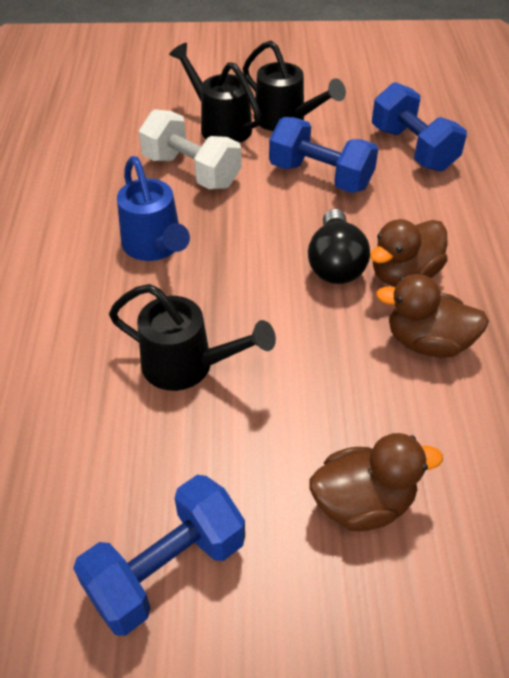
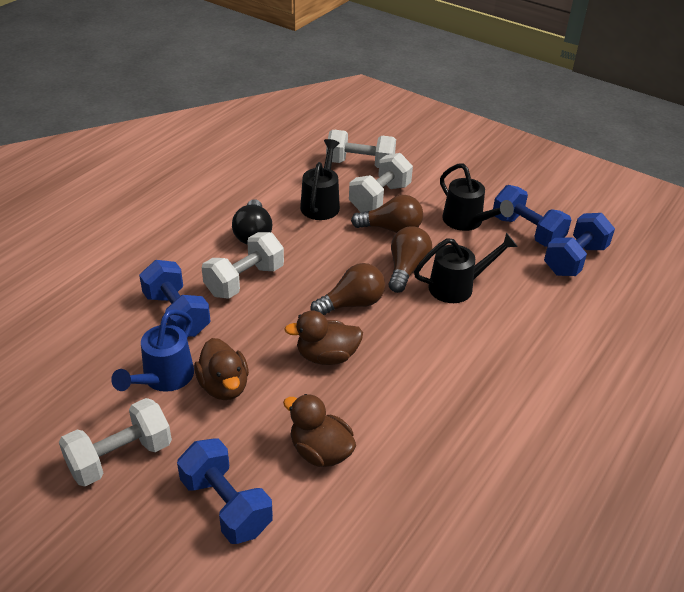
blue dumbbell: [73,475,245,636] [269,117,378,193] [372,82,467,171] = 3 -> [139,260,210,337] [177,438,273,544] [493,185,571,247] [544,213,615,276] = 4
brown light bulb: none = 0 -> [310,263,385,315] [351,195,423,233] [389,226,432,293] = 3
white dumbbell: [139,109,242,189] = 1 -> [59,398,172,486] [202,232,284,299] [326,130,396,168] [349,153,413,212] = 4

